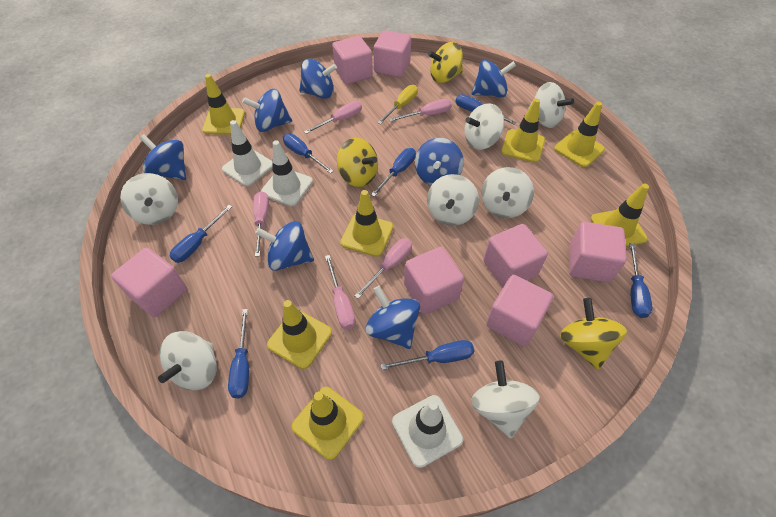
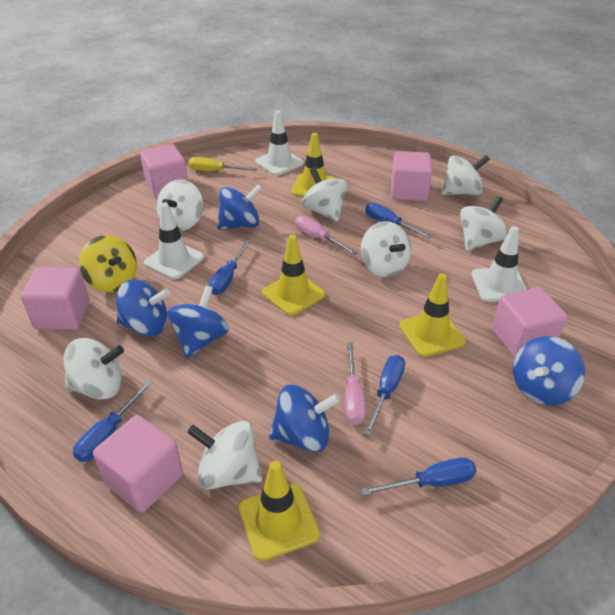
blue screwdriver: [170,205,232,263] [228,309,249,398] [283,133,334,174] [371,148,416,197] [381,340,474,370] [455,94,516,125] [630,243,652,318] = 7 -> [73,379,153,462] [209,240,251,295] [361,457,477,496] [364,355,405,436] [365,203,433,239] = 5
blue spinning top: [140,134,186,180] [242,89,292,132] [255,221,314,271] [299,59,337,99] [366,286,420,349] [415,138,464,186] [472,60,516,98] = 7 -> [116,280,170,336] [167,285,229,358] [217,184,263,230] [269,385,341,452] [513,336,585,405] = 5
pink cube: [111,247,187,317] [332,36,373,85] [373,30,411,78] [404,247,464,315] [483,224,548,288] [486,275,553,347] [569,222,627,283] = 7 -> [21,267,90,330] [93,415,183,513] [140,144,188,197] [391,151,432,201] [492,287,567,358] = 5
pink screwdriver: [253,191,269,257] [304,101,362,134] [325,255,355,329] [354,238,412,299] [389,99,452,122] = 5 -> [295,215,358,255] [345,342,366,425] = 2
yellow spinning top: [337,138,378,187] [428,42,463,83] [560,298,627,370] = 3 -> [79,235,137,292] = 1
yellow traffic cone: [202,74,245,135] [267,300,332,369] [292,387,364,460] [340,190,393,257] [501,98,545,163] [554,102,605,167] [591,184,649,247] = 7 -> [238,461,320,561] [262,235,325,316] [291,133,336,197] [399,273,466,357] = 4

